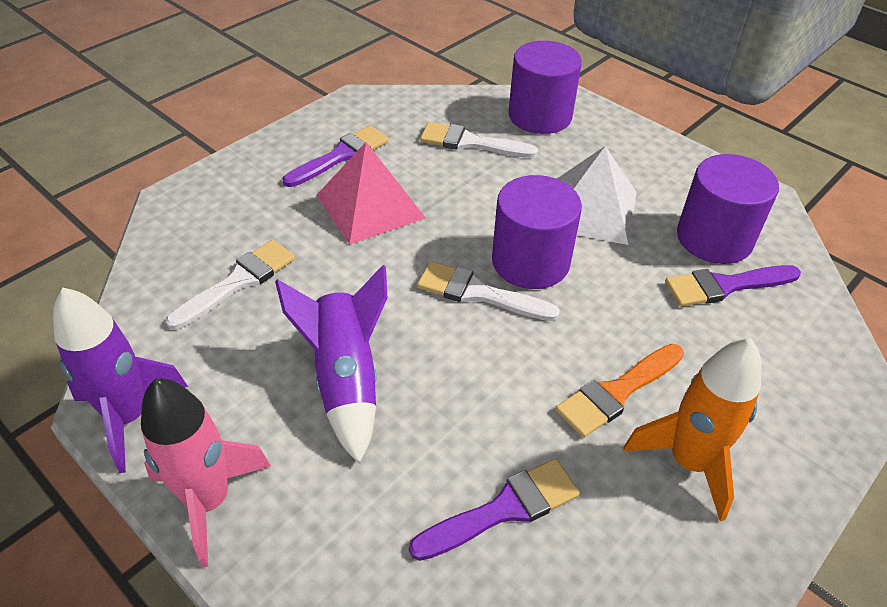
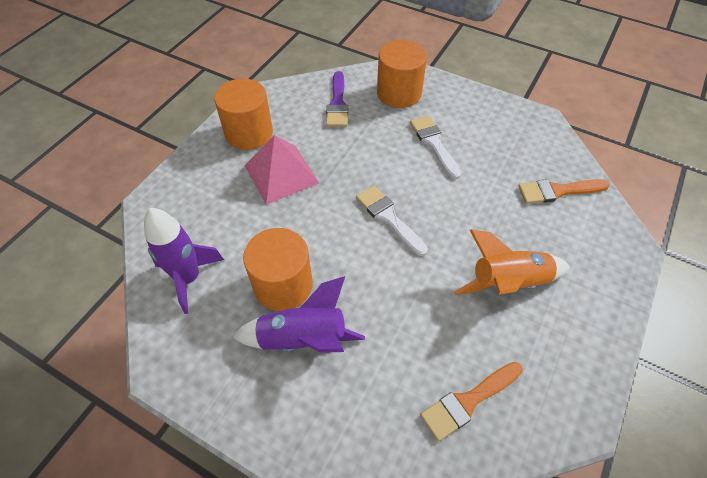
orange brush: [556,344,684,438] = 1 -> [420,362,523,441] [518,179,610,204] = 2
orange cylinder: none = 0 -> [214,79,273,150] [243,228,313,311] [377,40,427,108] = 3
pink rocket: [141,378,271,568] = 1 -> none = 0
purple brush: [283,126,389,187] [409,458,580,561] [665,265,801,307] = 3 -> [326,71,348,127] = 1
purple cylinder: [492,175,582,289] [508,41,582,134] [677,154,779,264] = 3 -> none = 0
white brush: [166,240,295,330] [417,261,560,321] [420,122,538,158] = 3 -> [356,186,428,256] [410,115,461,179] = 2
white pyramid: [558,146,637,245] = 1 -> none = 0

